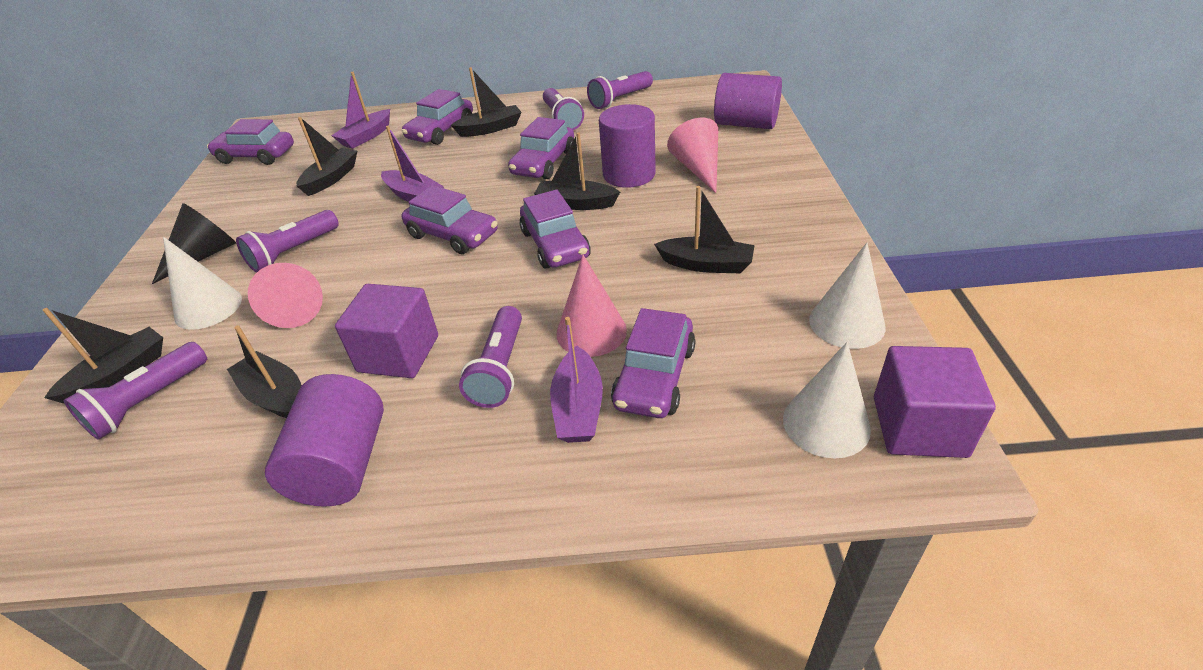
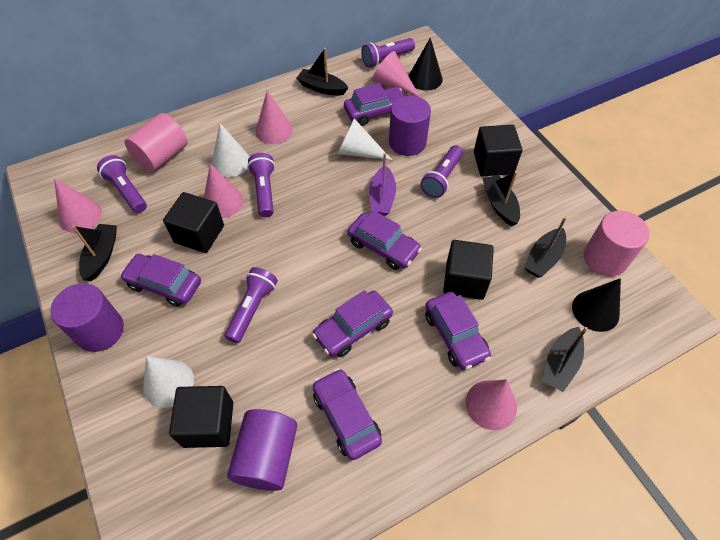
black boat: [42,308,163,404] [227,325,302,418] [297,117,357,196] [451,67,522,137] [534,132,620,210] [654,186,755,274] = 6 -> [72,224,117,281] [297,48,348,95] [483,171,520,226] [524,217,567,278] [542,327,588,392] = 5
black cone: [152,203,236,284] = 1 -> [409,38,443,90] [572,278,621,332] = 2
black cube: none = 0 -> [163,192,224,253] [169,386,233,448] [443,240,494,300] [474,125,523,176] = 4
pink cone: [248,263,323,328] [556,255,627,357] [667,118,718,193] = 3 -> [54,178,102,233] [204,164,243,218] [256,90,293,144] [372,51,420,97] [466,379,517,430] = 5
pink cylinder: none = 0 -> [124,113,188,172] [584,211,650,277] = 2
purple boat: [332,72,390,149] [381,126,444,202] [550,317,603,443] = 3 -> [369,153,396,216] = 1
purple cube: [335,284,438,378] [874,346,996,458] = 2 -> none = 0

